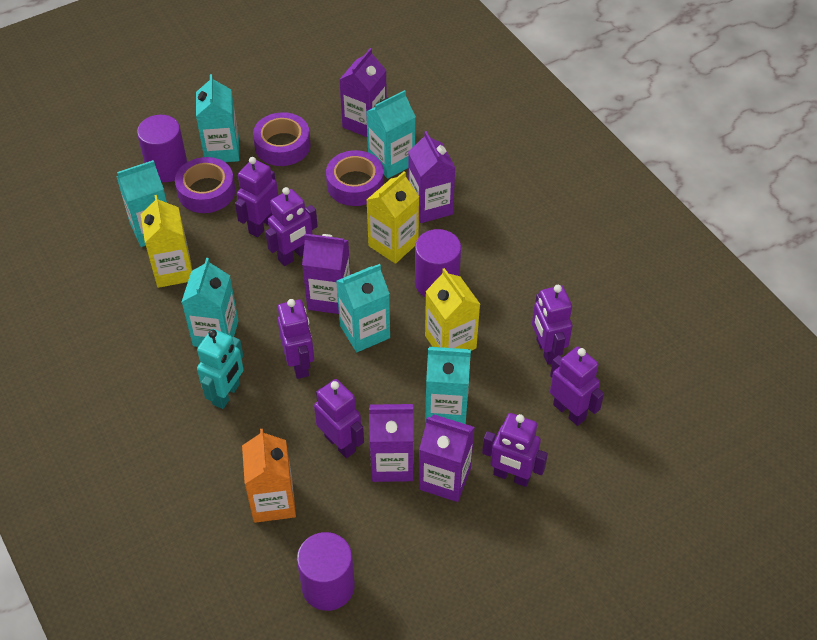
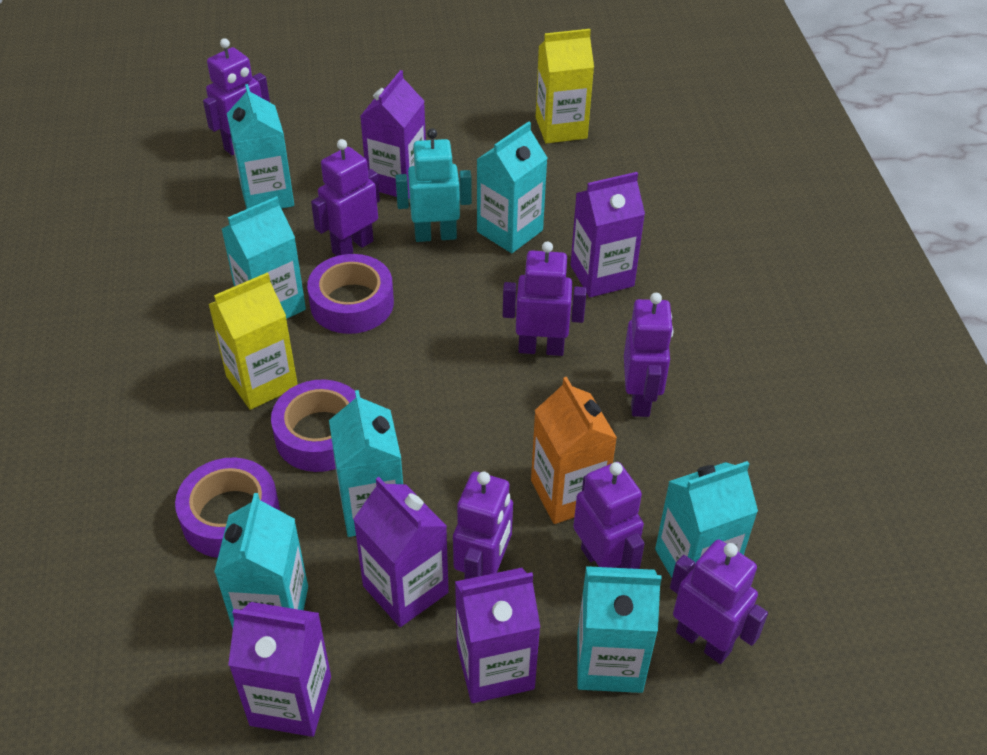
purple cylinder: [137,115,187,182] [297,532,355,611] [415,229,461,297] = 3 -> none = 0
turquoise carton: [116,160,167,247] [182,258,239,347] [196,74,239,162] [336,264,390,352] [366,90,416,179] [425,347,471,424] = 6 -> [214,493,308,628] [222,196,306,319] [227,84,294,209] [329,390,403,537] [477,122,547,253] [577,566,662,693] [655,461,758,578] = 7
yellow carton: [141,195,192,288] [367,171,419,264] [425,268,480,351] = 3 -> [208,273,298,410] [536,29,594,143] = 2

